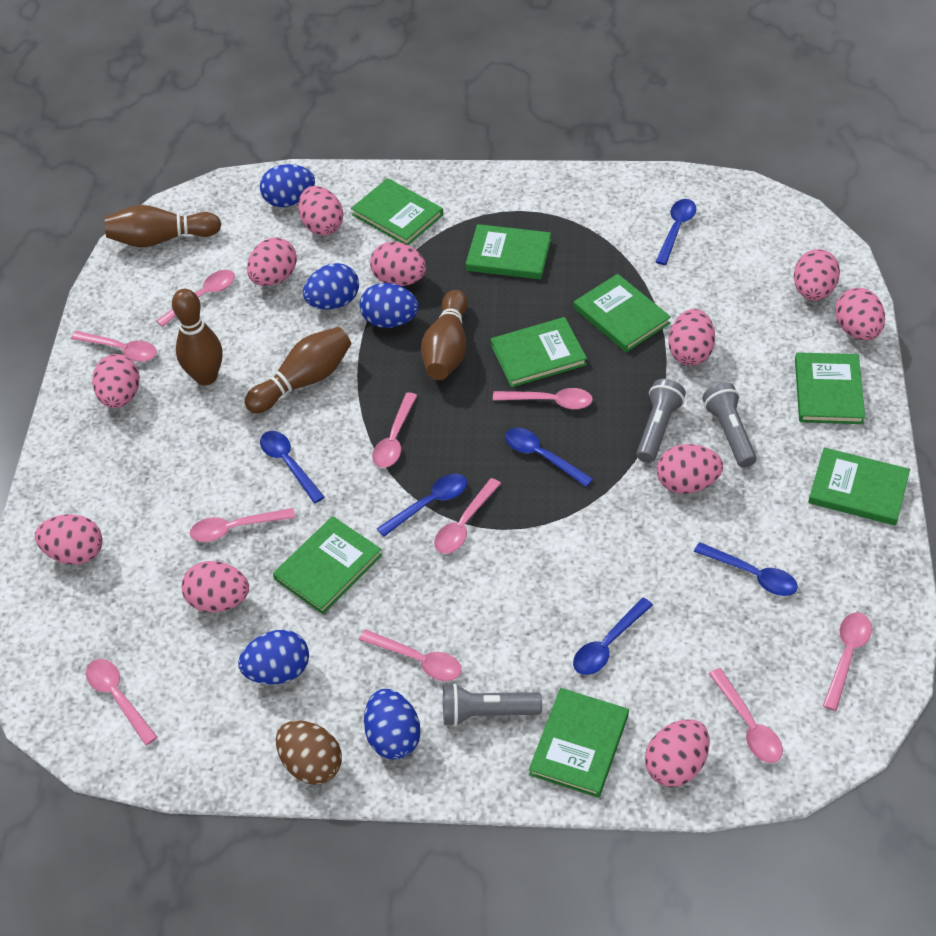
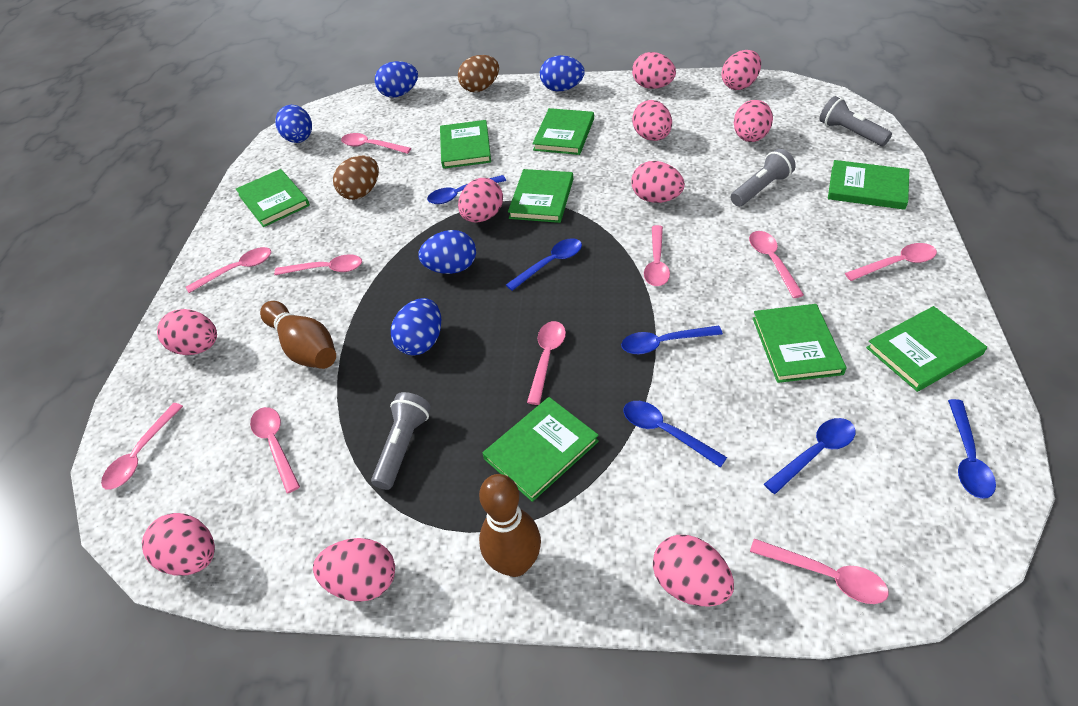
brown bowling pin: [105,205,221,247] [172,289,222,385] [245,327,351,414] [421,290,468,380] = 4 -> [260,301,336,369] [479,474,541,577] = 2
brown egg: [276,720,342,785] = 1 -> [333,156,379,200] [458,55,499,92] = 2
pink egg: [35,514,103,565] [92,354,140,408] [182,561,249,612] [247,238,297,286] [298,186,343,236] [370,242,426,286] [645,719,710,787] [657,444,723,494] [668,309,715,366] [794,249,840,301] [835,288,885,340] = 11 -> [142,513,215,576] [157,309,217,355] [313,538,395,602] [458,178,503,222] [631,161,685,203] [632,52,676,89] [632,100,672,141] [653,535,734,606] [721,50,761,90] [734,100,773,142] = 10

